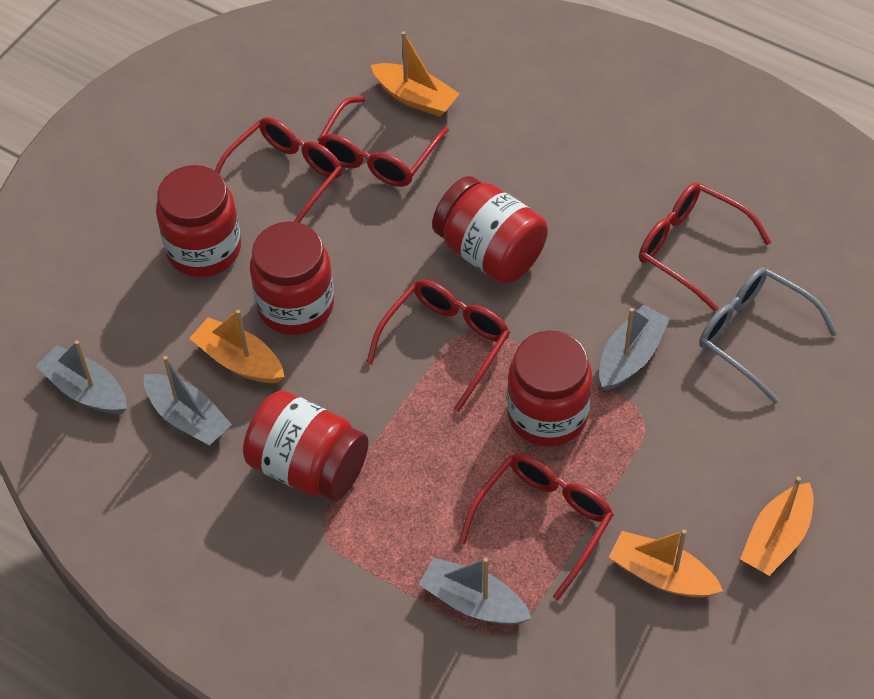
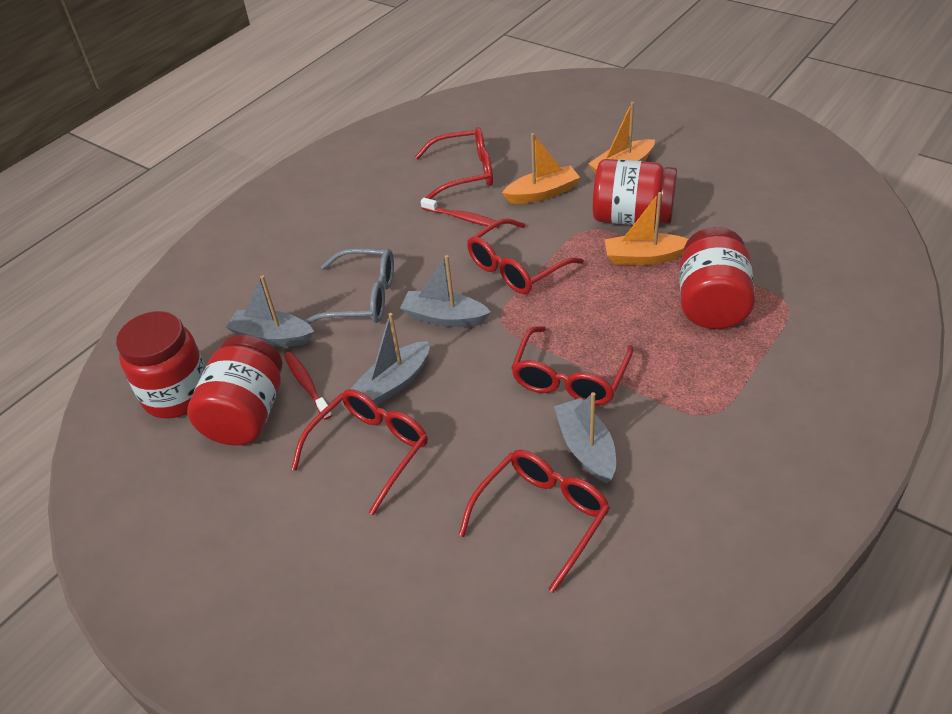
orange boat: [189,310,285,383] [371,31,460,117] [609,530,723,598] [740,477,814,576] = 4 -> [502,133,580,204] [588,102,655,174] [604,192,688,265] = 3
red jar: [156,165,241,277] [243,391,369,501] [250,221,334,335] [432,176,548,284] [507,331,592,447] = 5 -> [116,311,206,418] [187,335,282,446] [593,159,677,225] [680,227,755,329] = 4
red toothbrush: none = 0 -> [284,352,332,420] [421,198,500,228] = 2

